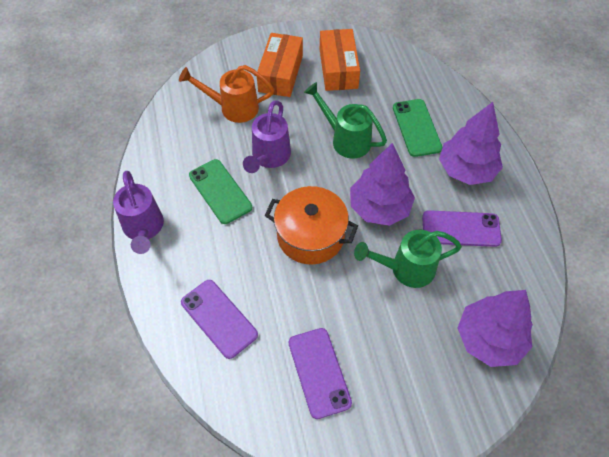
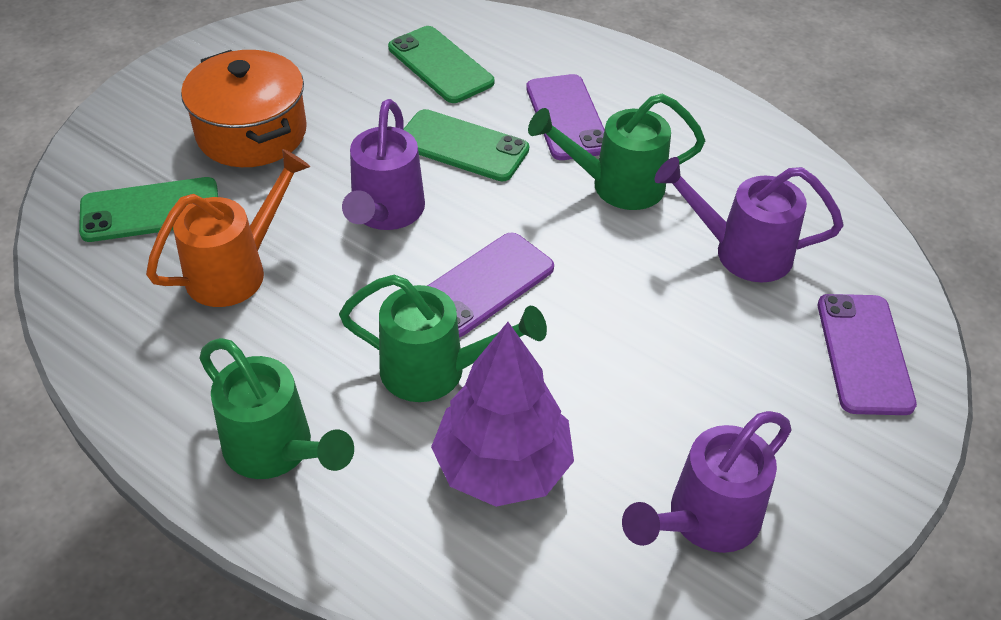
green phone: [189,159,252,224] [393,99,442,157] = 2 -> [79,177,218,242] [388,26,494,103] [404,109,529,181] = 3
green watering can: [304,82,387,159] [354,230,462,288] = 2 -> [199,338,354,479] [339,274,547,402] [528,93,705,210] = 3
orange box: [257,33,303,97] [320,29,360,91] = 2 -> none = 0
purple tree: [350,143,415,226] [439,102,503,185] [458,290,533,367] = 3 -> [431,322,574,507] = 1
purple watering can: [113,171,164,254] [243,100,291,173] = 2 -> [342,99,425,230] [622,411,792,553] [655,157,844,282] = 3

